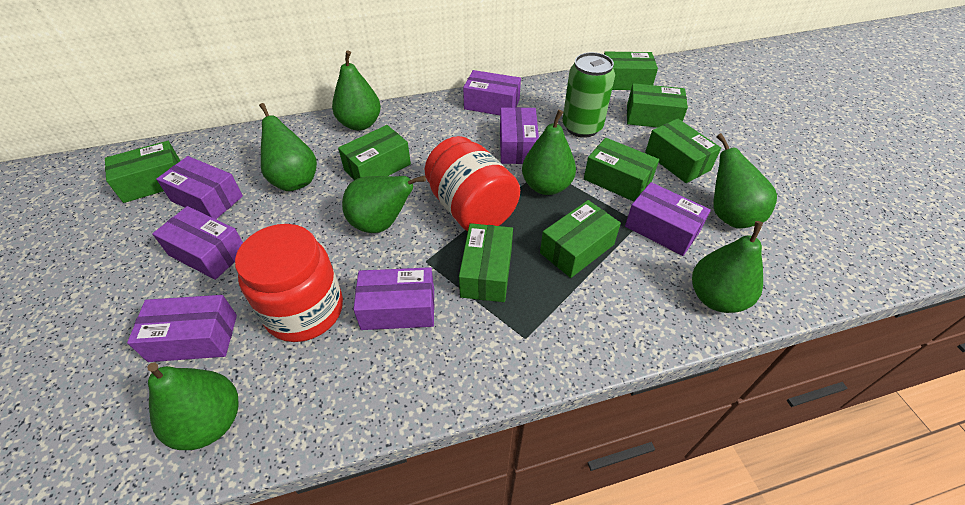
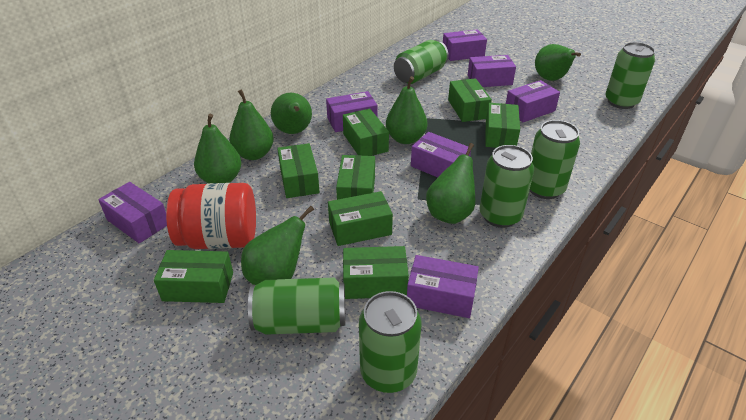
green can: [563,52,615,138] = 1 -> [248,278,345,335] [359,291,421,393] [394,40,449,84] [480,145,534,228] [529,120,580,199] [605,42,655,109] = 6
red jar: [235,224,343,342] [425,136,520,231] = 2 -> [166,183,256,249] = 1

